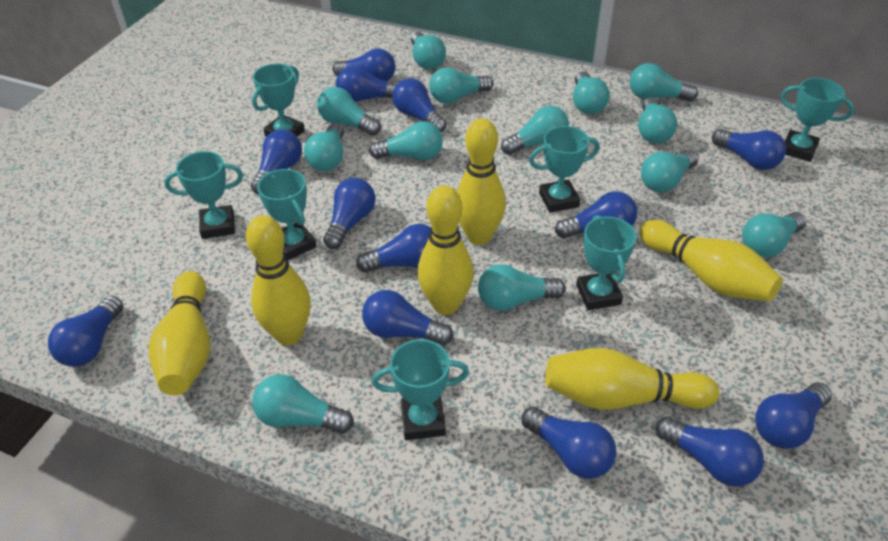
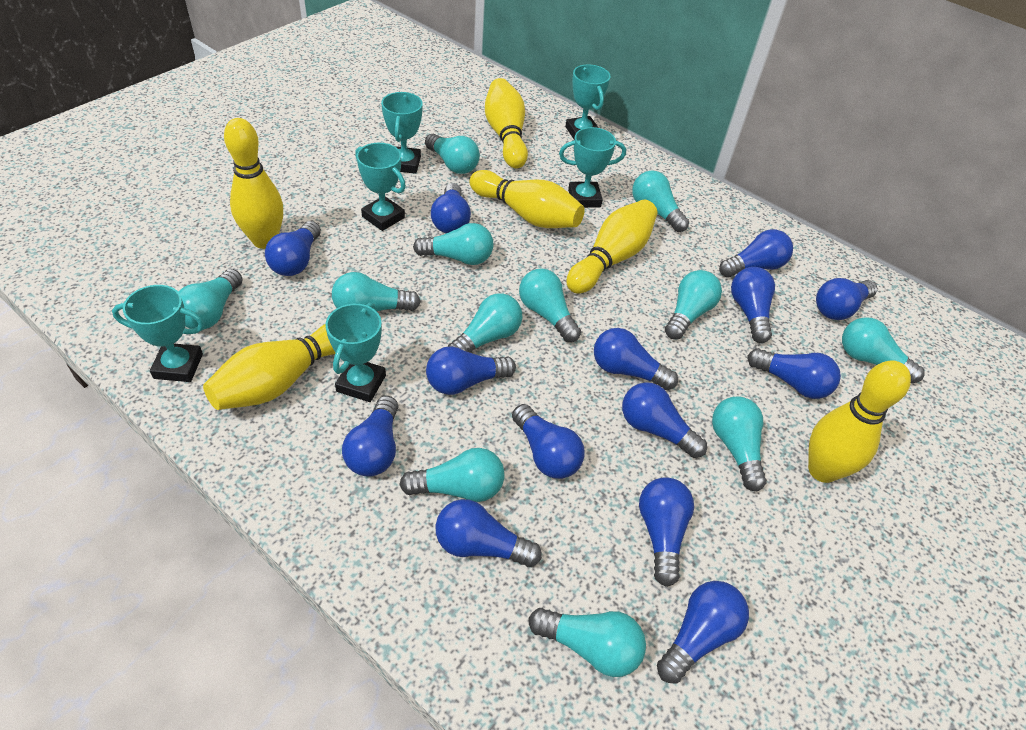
blue light bulb: [48,296,123,367] [251,129,302,194] [323,178,375,249] [332,49,395,82] [336,66,397,102] [356,224,431,273] [362,290,453,345] [392,78,447,132] [522,406,617,479] [555,191,637,239] [656,417,764,487] [712,129,786,170] [755,382,832,449] = 13 -> [265,221,321,276] [342,396,398,477] [426,346,516,395] [431,183,471,233] [436,499,542,567] [512,404,585,479] [594,328,678,390] [622,382,707,458] [639,477,694,587] [657,581,749,684] [719,229,793,278] [731,267,775,343] [747,348,841,399] [816,278,877,320] = 14
turquoise light bulb: [252,374,354,434] [304,123,344,171] [317,87,381,136] [369,121,443,160] [411,32,446,69] [429,67,493,104] [478,264,566,311] [501,106,569,155] [573,71,610,114] [630,63,698,102] [638,97,677,144] [641,150,698,192] [742,212,806,257] = 13 -> [178,269,243,330] [332,272,421,311] [399,448,504,502] [413,223,493,265] [425,134,480,174] [447,293,522,353] [519,269,581,342] [528,608,646,677] [632,171,689,232] [665,270,722,340] [712,397,767,492] [842,317,925,384] = 12
turquoise trophy: [164,151,243,239] [252,64,305,137] [257,169,317,260] [372,339,469,440] [529,126,600,213] [576,215,637,310] [781,78,855,162] = 7 -> [112,285,205,382] [325,303,386,402] [355,143,406,231] [381,92,423,174] [559,127,626,208] [565,64,611,139] = 6

